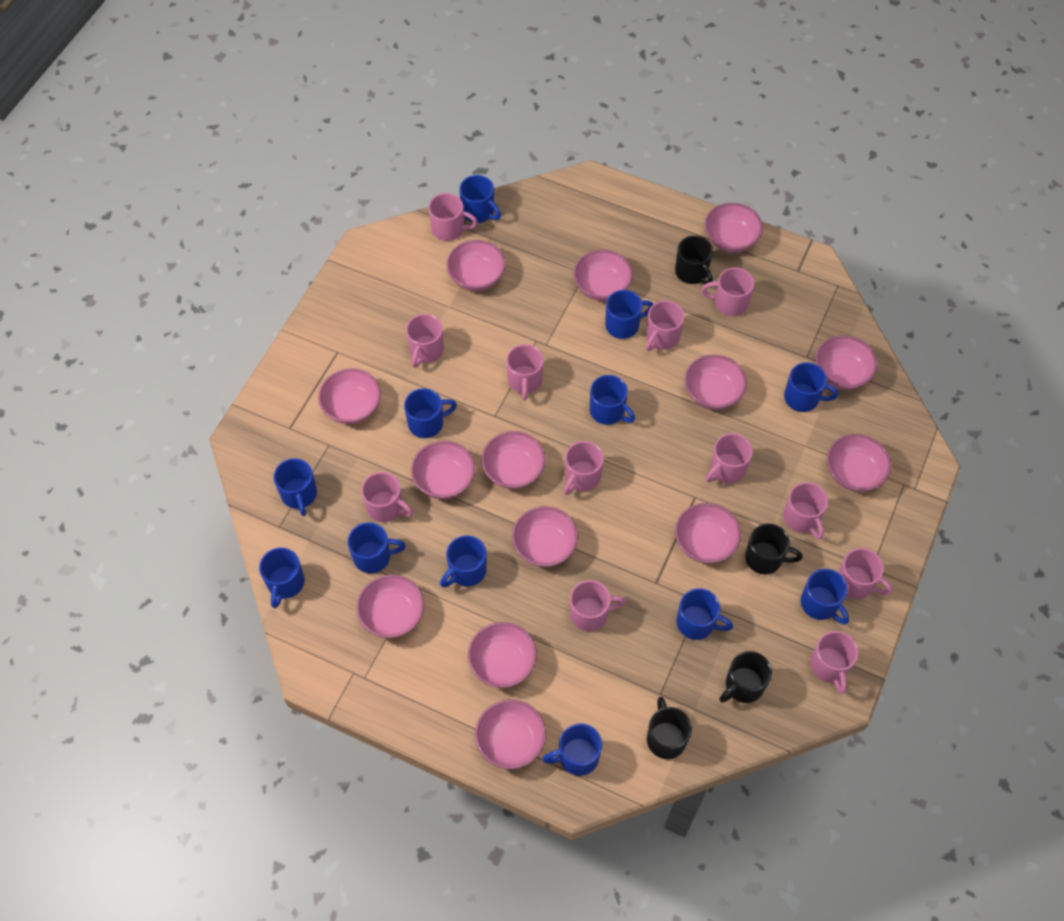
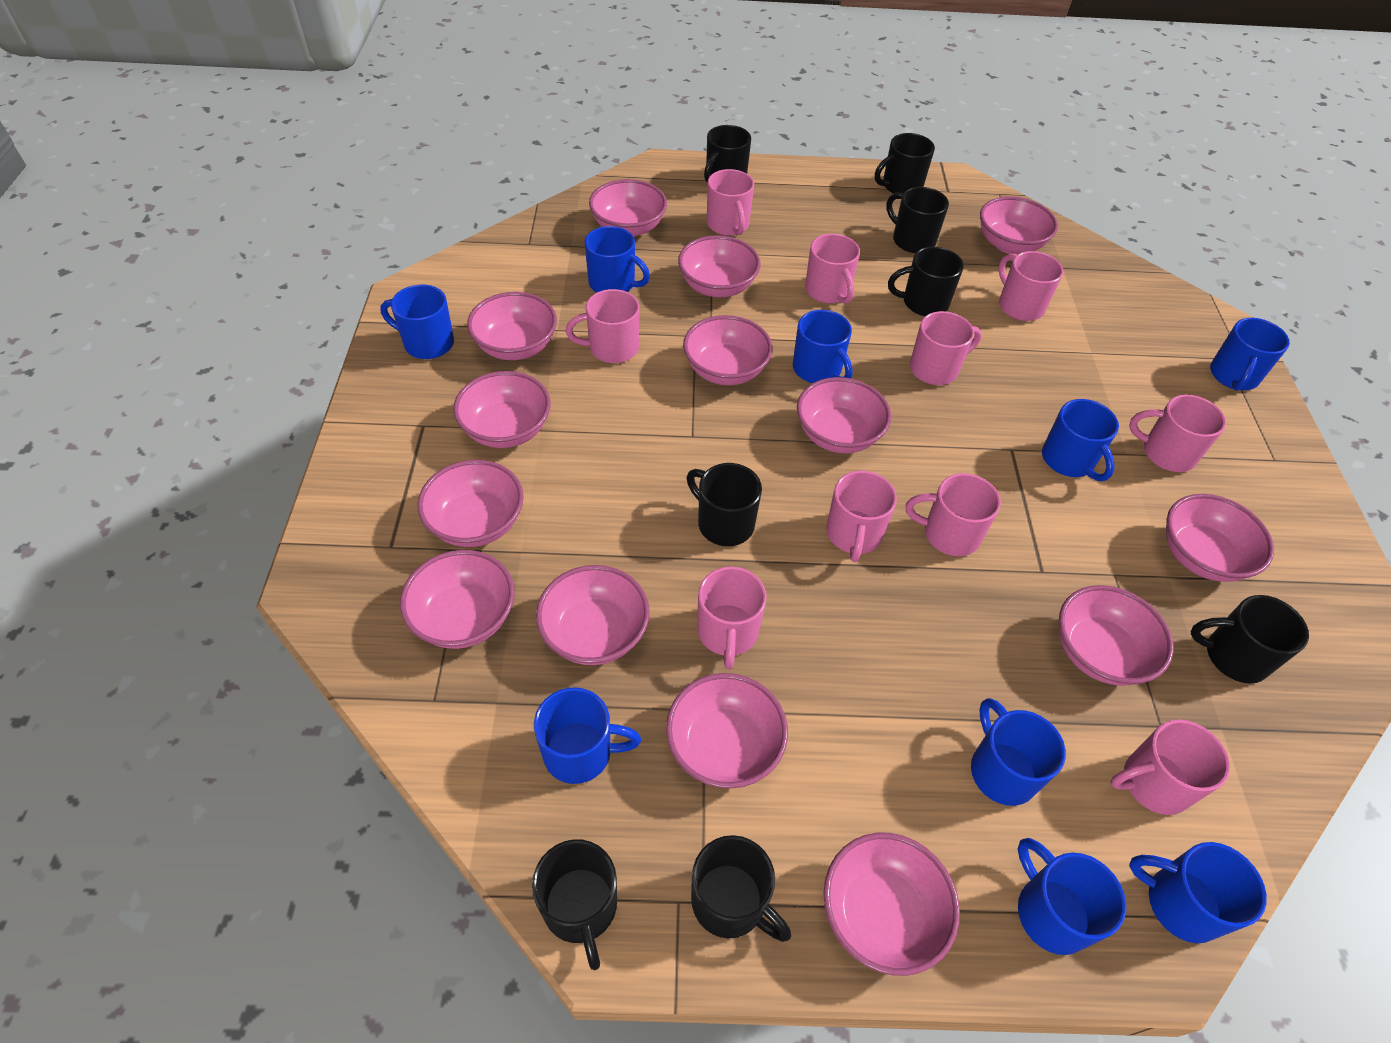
black mug: [647,697,692,759] [675,236,713,285] [719,651,772,703] [745,523,803,574] = 4 -> [532,839,617,970] [687,463,762,546] [691,835,791,942] [704,125,751,183] [875,133,935,194] [887,187,949,253] [888,247,964,316] [1191,595,1309,684] = 8
blue mug: [259,547,305,608] [273,458,317,516] [348,522,406,573] [404,388,457,438] [440,535,487,587] [459,175,501,223] [542,723,602,776] [590,375,635,425] [605,290,653,339] [677,588,733,640] [784,362,838,412] [801,569,849,625] = 12 -> [380,285,454,359] [534,687,641,784] [585,226,650,293] [793,310,853,383] [971,698,1066,806] [1018,838,1126,955] [1042,399,1119,481] [1129,842,1267,943] [1210,318,1290,391] = 9
pink mug: [361,472,413,523] [406,314,444,368] [428,193,478,241] [506,344,544,400] [564,441,604,495] [570,580,626,631] [646,300,685,351] [701,267,754,316] [706,433,753,484] [783,482,828,539] [810,631,859,694] [838,548,893,599] = 12 -> [566,289,640,363] [697,567,767,670] [707,169,754,236] [805,234,860,304] [826,471,897,562] [906,473,1001,556] [910,311,982,385] [998,251,1064,321] [1111,720,1230,815] [1129,395,1226,472] = 10

